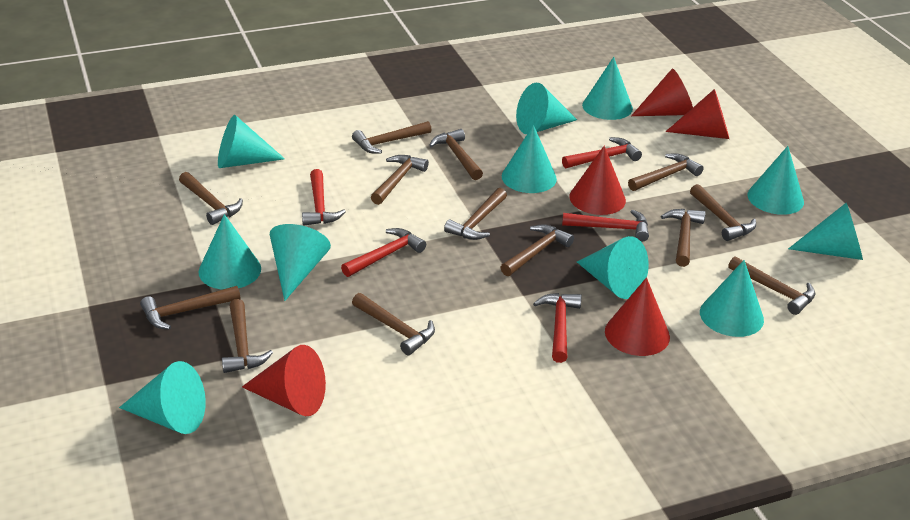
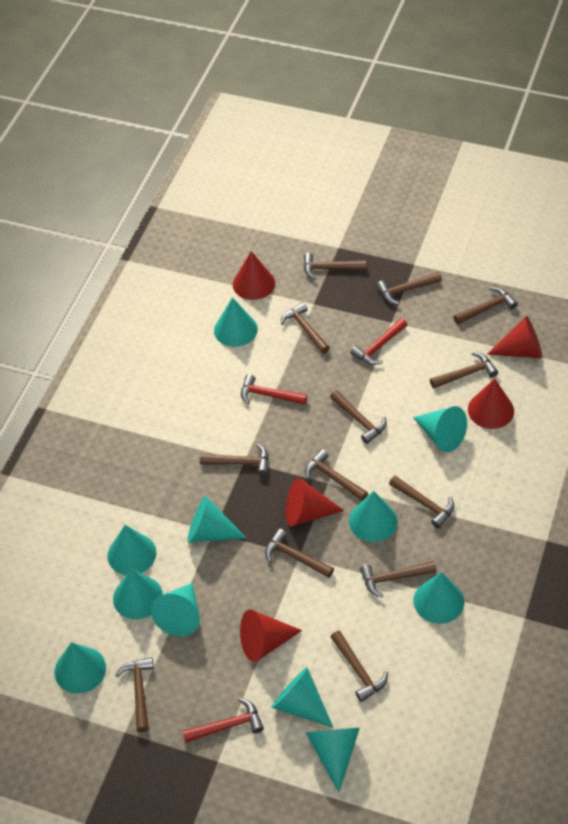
red hammer: [302,169,346,226] [341,228,426,277] [533,293,582,363] [562,137,642,168] [562,210,649,242] = 5 -> [182,698,264,743] [241,374,307,405] [350,318,407,365] = 3

